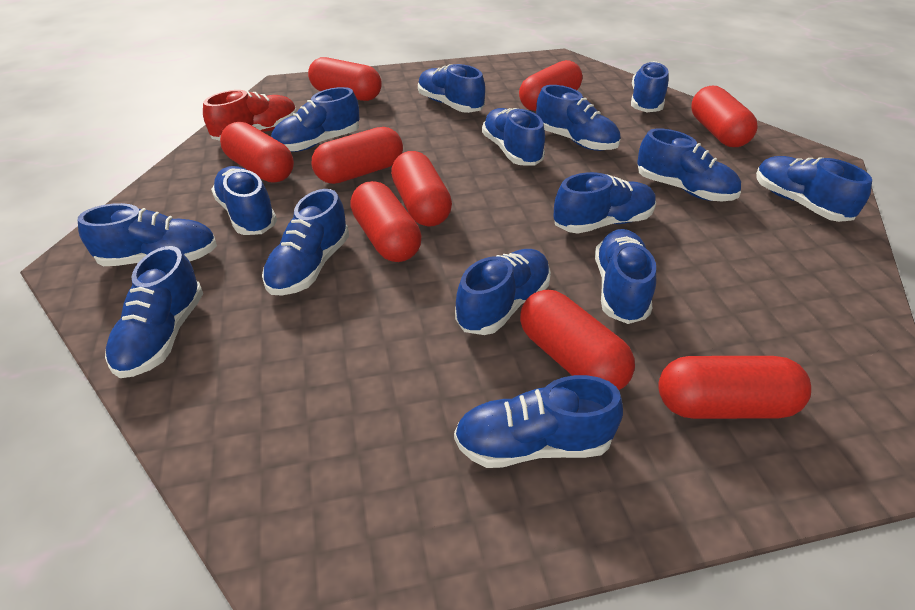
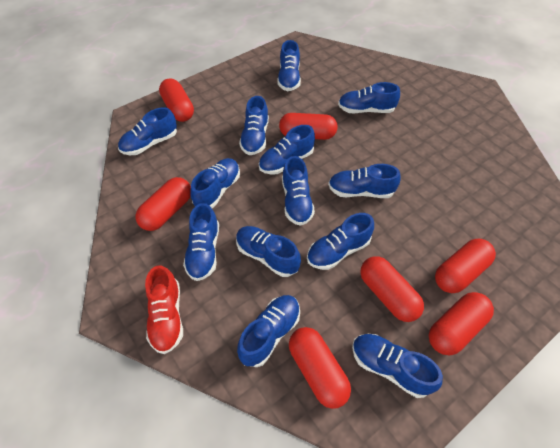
blue shoe: [78,203,217,266] [105,246,203,378] [211,166,277,235] [262,189,349,295] [271,87,359,152] [418,64,485,113] [454,375,623,468] [455,249,551,335] [482,108,545,166] [536,85,620,151] [553,172,656,234] [595,229,656,324] [631,61,669,112] [637,129,741,201] [756,156,872,222] = 15 -> [118,107,177,155] [183,203,219,281] [190,158,240,208] [236,226,301,277] [237,295,300,367] [239,96,269,155] [259,125,315,175] [277,40,301,91] [282,156,315,226] [307,213,374,270] [328,164,401,198] [338,82,400,113] [352,334,443,398] = 13
red capsule: [220,122,294,183] [308,57,382,101] [311,127,403,184] [350,181,421,262] [391,151,452,227] [519,60,582,111] [520,290,635,390] [658,356,811,419] [691,86,758,147] = 9 -> [135,177,191,231] [159,78,194,122] [279,113,338,140] [289,327,351,409] [360,256,424,322] [429,292,494,356] [435,238,496,293] = 7

